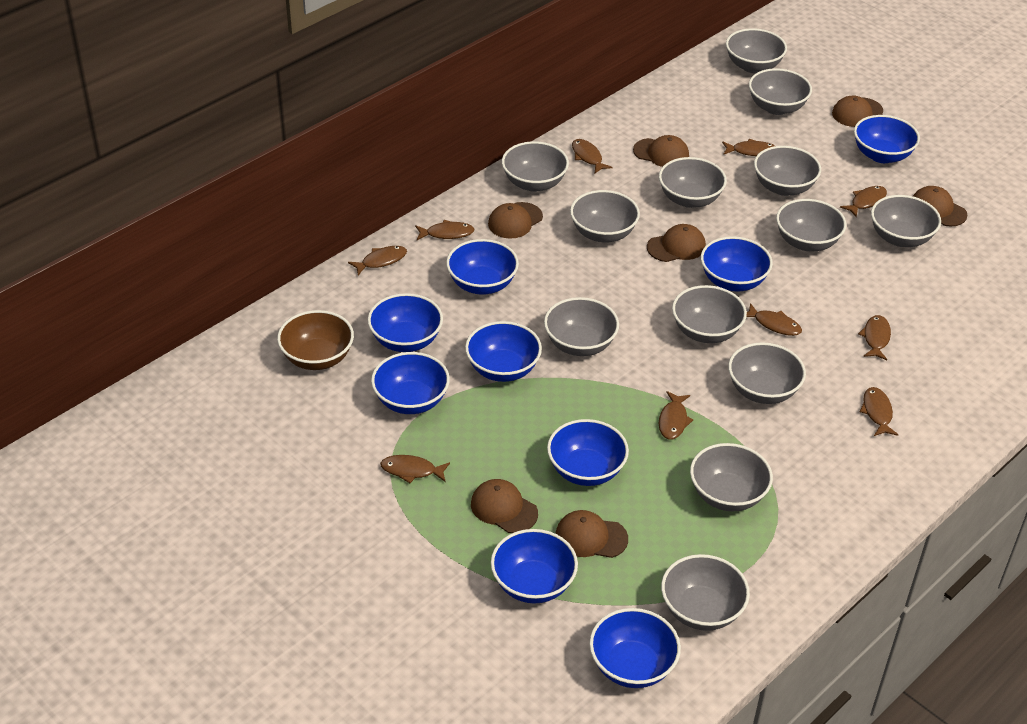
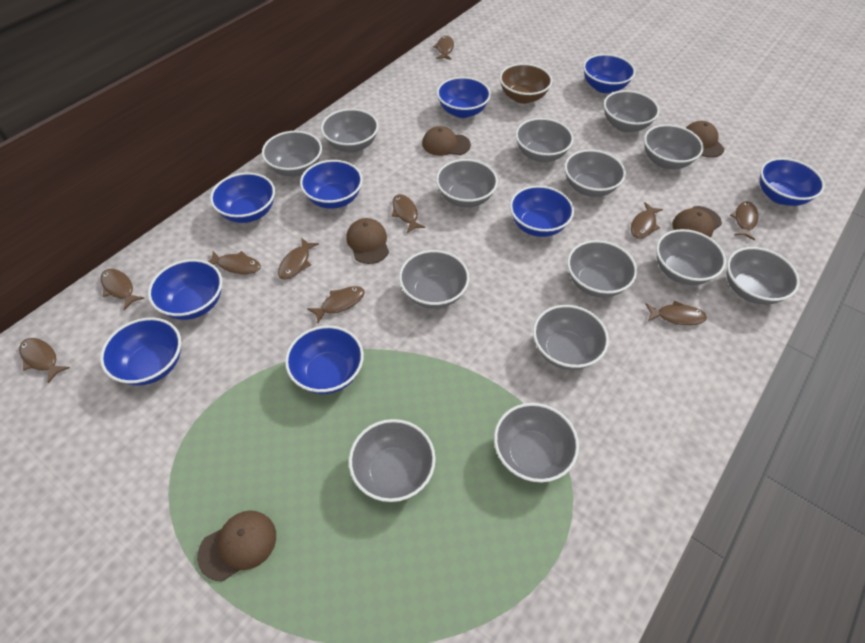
brown cap: [471,479,538,533] [488,202,543,238] [556,510,628,558] [633,135,689,167] [647,224,706,262] [832,96,883,127] [913,186,967,227] = 7 -> [197,511,276,581] [346,218,389,264] [422,126,471,156] [672,206,722,238] [686,121,724,158] = 5
grey bowl: [502,141,569,192] [544,297,619,356] [570,190,640,242] [659,157,727,208] [661,554,750,631] [672,285,747,343] [690,443,773,511] [726,28,787,73] [728,342,806,404] [749,68,812,115] [754,146,821,196] [776,199,846,251] [871,195,941,247] = 13 -> [262,131,322,177] [321,109,379,153] [349,419,436,502] [399,250,469,309] [436,159,498,208] [494,403,579,482] [515,118,574,162] [533,305,609,370] [565,149,626,197] [567,240,637,298] [604,90,659,132] [644,124,704,169] [656,229,726,285] [727,247,800,305] = 14

